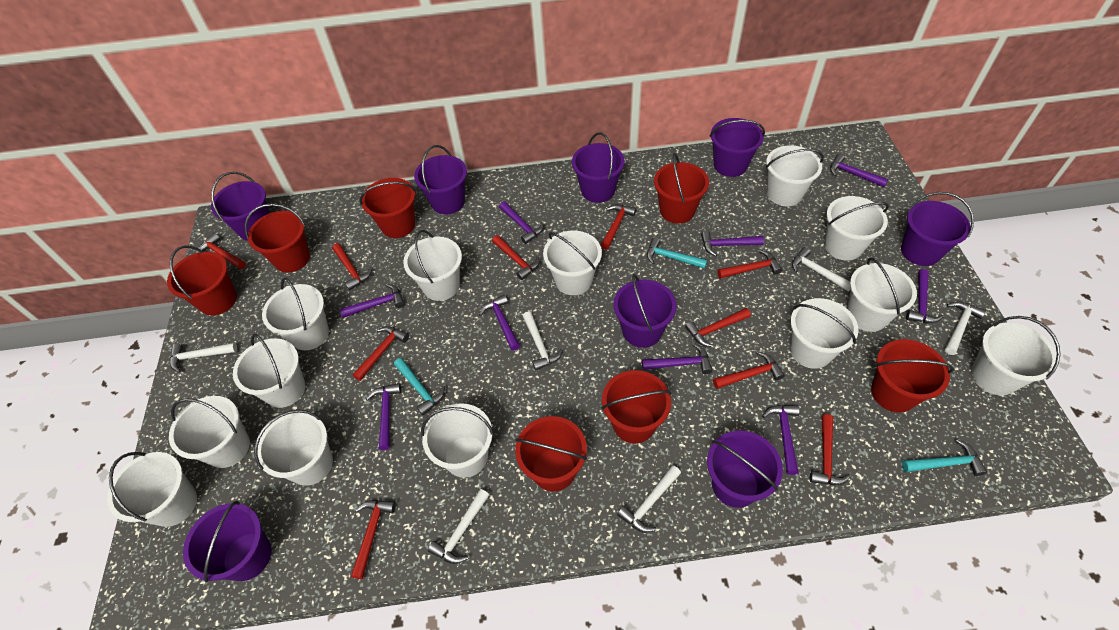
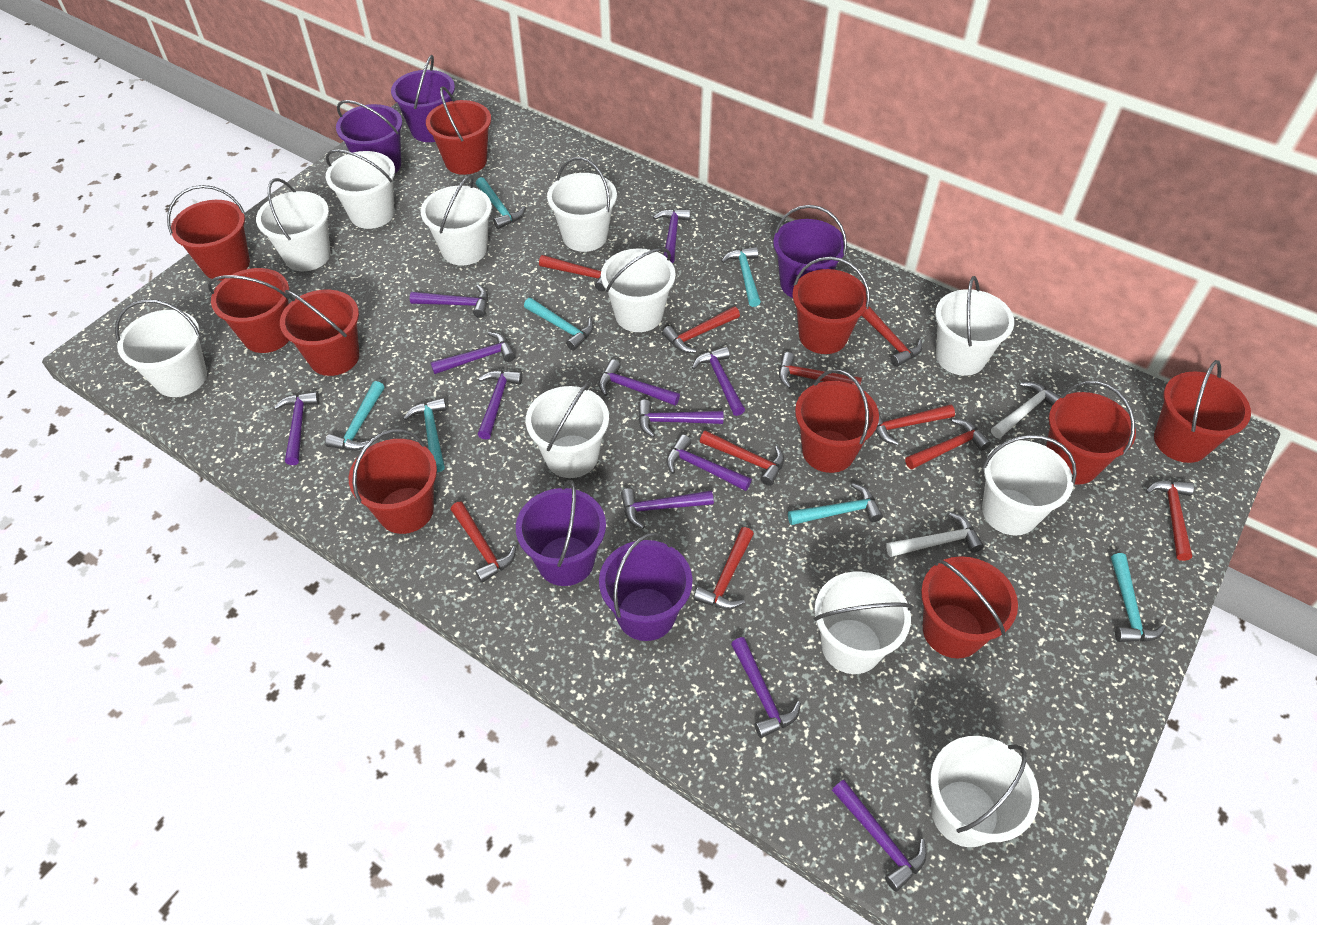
purple bucket: [183,501,272,582] [211,172,270,241] [414,145,467,214] [572,132,625,203] [613,274,676,348] [707,431,783,508] [710,118,765,177] [901,192,974,266] = 8 -> [336,100,402,173] [391,55,455,142] [516,480,606,586] [599,532,693,641] [773,205,847,298] = 5
purple hammer: [339,284,405,318] [366,383,401,450] [479,295,520,351] [499,201,544,244] [642,343,712,374] [701,231,764,256] [762,405,799,475] [830,154,888,187] [906,269,943,323] = 9 -> [274,392,320,465] [410,285,488,318] [430,332,516,374] [477,370,522,440] [599,359,680,406] [621,488,714,529] [638,399,723,437] [653,209,691,263] [666,435,752,491] [692,346,745,416] [731,637,801,738] [832,780,927,892] = 12
red bucket: [167,245,237,316] [245,203,310,273] [360,178,416,238] [515,416,587,492] [602,370,671,444] [654,153,709,224] [871,339,954,412] = 7 -> [167,185,250,280] [208,268,289,353] [280,290,359,376] [349,429,437,534] [426,86,491,175] [792,256,870,354] [795,369,879,473] [921,556,1018,658] [1046,381,1136,485] [1154,360,1251,463] = 10
turquoise hammer: [394,358,445,415] [647,237,707,269] [902,439,987,476] = 3 -> [325,381,385,451] [403,398,447,472] [476,177,525,229] [524,298,594,350] [721,247,761,307] [788,483,883,525] [1111,553,1166,642] = 7
white bucket: [107,452,197,527] [169,396,250,468] [233,334,305,408] [254,410,333,486] [262,277,329,350] [403,230,462,301] [421,403,494,478] [543,230,602,295] [766,145,824,206] [790,298,858,369] [824,196,889,261] [847,258,917,332] [971,316,1061,396] = 13 -> [115,299,207,397] [256,178,331,271] [326,150,395,229] [421,174,492,265] [526,381,609,478] [547,157,617,252] [601,248,675,332] [814,572,913,674] [930,736,1039,847] [935,276,1014,376] [982,435,1077,536] = 11
white hammer: [170,343,237,373] [428,489,489,564] [523,312,563,370] [617,465,681,533] [792,247,851,292] [945,301,986,355] = 6 -> [886,512,984,557] [991,382,1060,438] = 2

